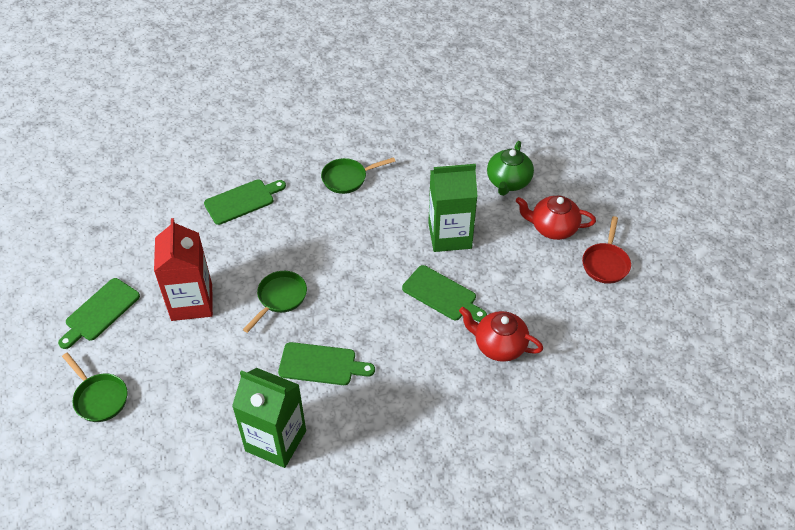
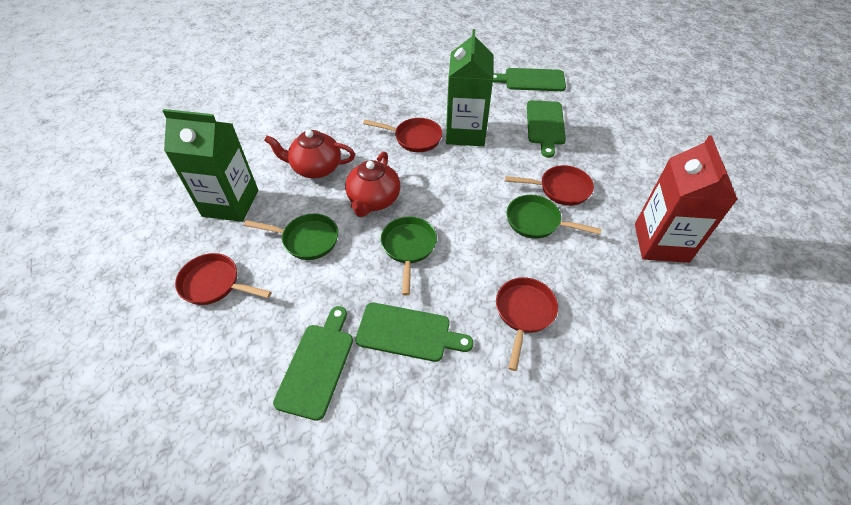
green teapot: [487,141,534,196] = 1 -> none = 0
red pan: [582,216,631,284] = 1 -> [175,253,271,305] [363,118,442,152] [496,277,558,371] [505,165,594,206] = 4

